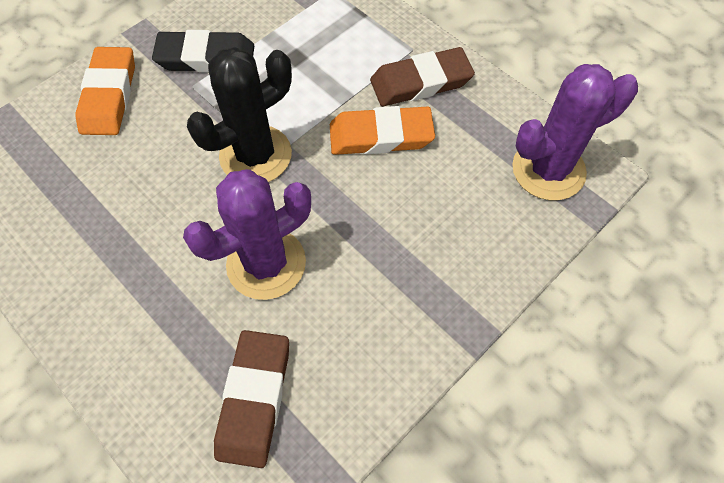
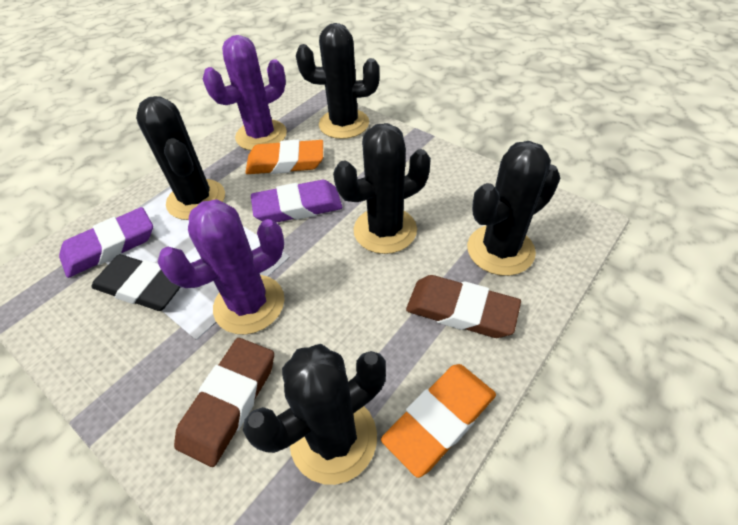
black cactus: [187,47,292,182] = 1 -> [136,96,225,220] [243,344,386,485] [296,23,380,139] [333,123,431,254] [467,141,560,276] = 5
purple eraser: none = 0 -> [59,207,153,278] [251,180,342,223] = 2

